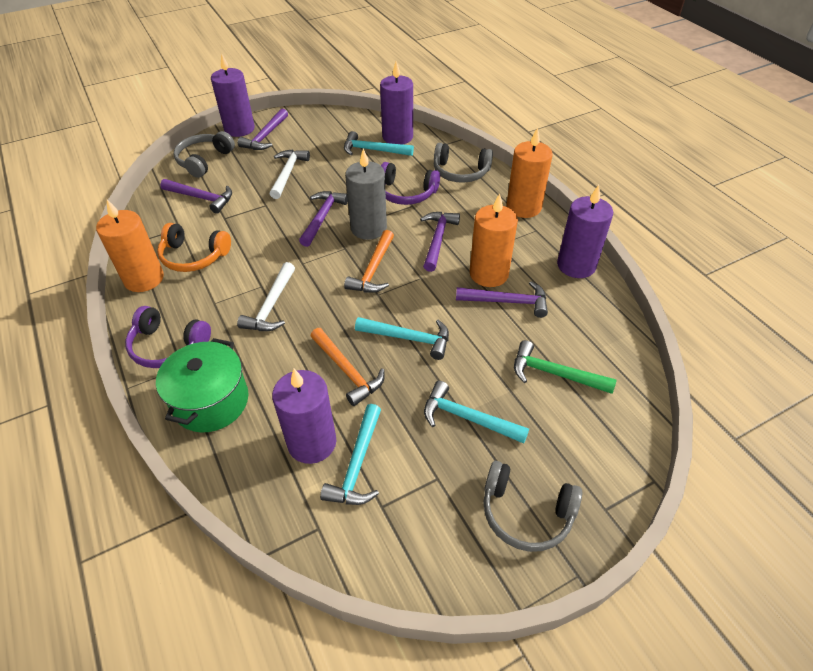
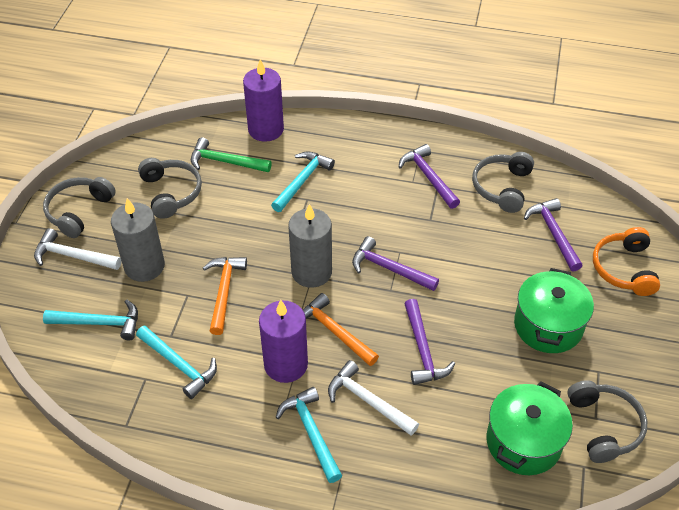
green pot: [156,338,249,432] = 1 -> [486,381,573,475] [514,268,594,353] = 2
grey candle: [345,149,387,240] = 1 -> [111,198,165,282] [288,204,332,288] = 2
grey headphones: [174,131,235,178] [434,143,493,183] [483,461,582,552] = 3 -> [43,177,116,238] [138,158,202,219] [472,152,534,213] [567,380,648,463] = 4
orange candle: [96,199,164,292] [470,193,518,287] [506,127,552,218] = 3 -> none = 0
purple candle: [211,53,255,137] [272,369,336,464] [380,61,413,145] [557,185,613,278] = 4 -> [243,59,284,142] [259,300,308,383] = 2
purple hammer: [160,179,232,214] [238,109,288,150] [299,191,348,247] [420,212,460,272] [456,281,548,318] = 5 -> [352,236,439,291] [399,144,460,209] [404,299,456,385] [524,198,583,272] = 4
purple headphones: [125,306,211,368] [381,162,440,205] = 2 -> none = 0

